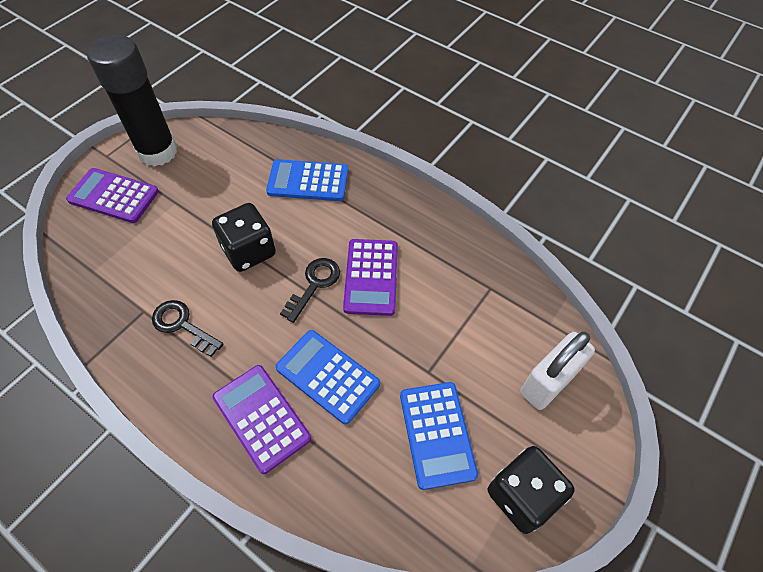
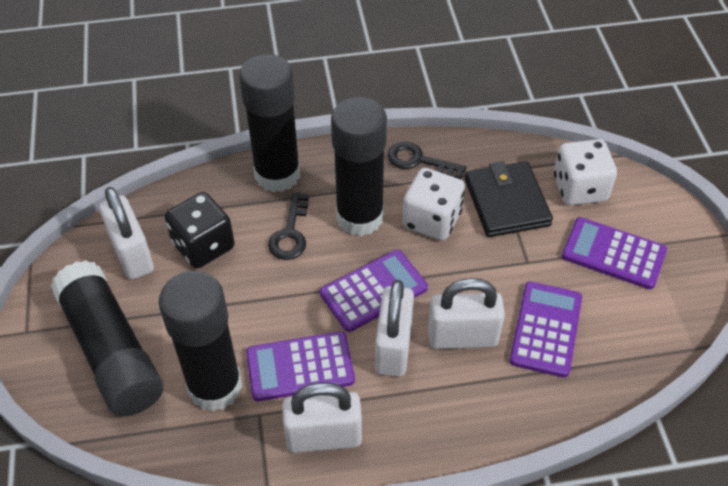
black dice: [212,203,276,272] [488,446,575,534] = 2 -> [165,192,235,269] = 1
black glue stick: [87,35,177,167] = 1 -> [51,260,163,417] [158,271,242,412] [239,54,300,192] [331,97,387,237] = 4
black wallet: none = 0 -> [465,161,553,237] = 1
blue calculator: [266,159,348,201] [276,330,380,424] [400,382,478,490] = 3 -> none = 0
purple calculator: [66,168,159,223] [213,365,311,474] [343,239,398,316] = 3 -> [246,331,355,401] [320,250,428,332] [509,281,582,378] [562,217,667,289] = 4
white dice: none = 0 -> [402,168,465,241] [554,139,617,205] = 2
white padlock: [520,332,595,410] = 1 -> [99,187,154,280] [282,383,362,453] [375,280,414,377] [428,278,505,349] = 4

